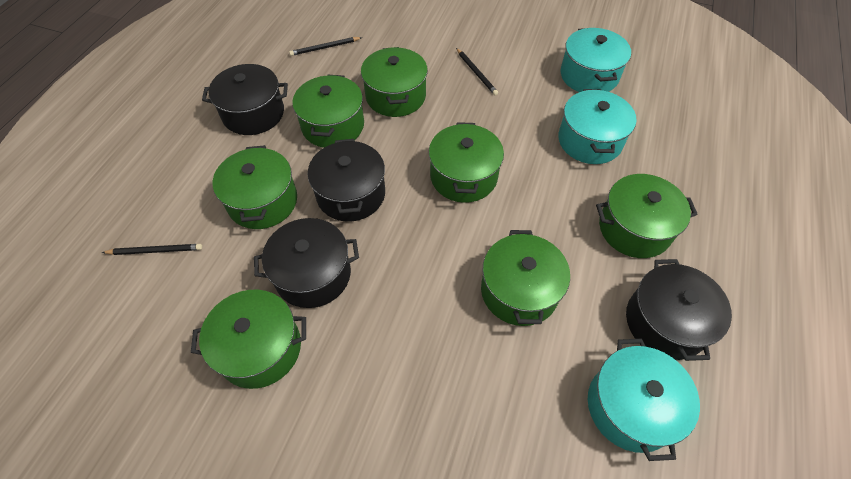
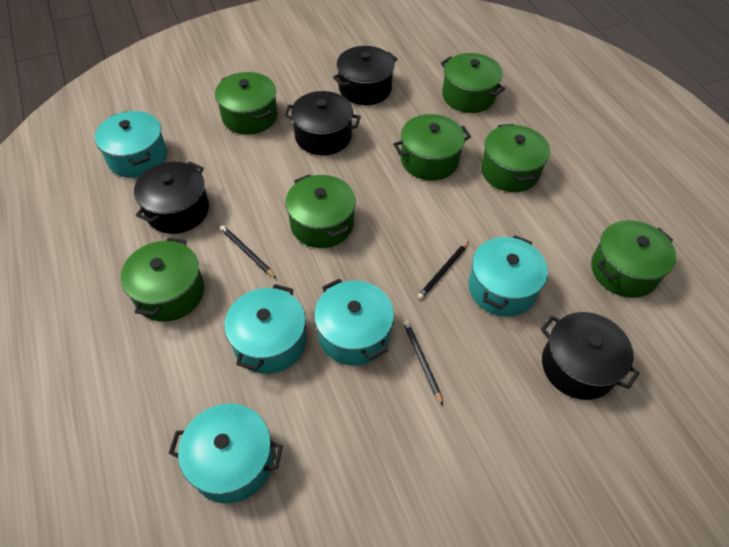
turquoise pot: [558,89,636,164] [561,28,631,92] [588,339,700,461] = 3 -> [95,111,167,178] [169,404,283,503] [224,284,306,374] [314,279,394,366] [468,235,548,317] = 5

